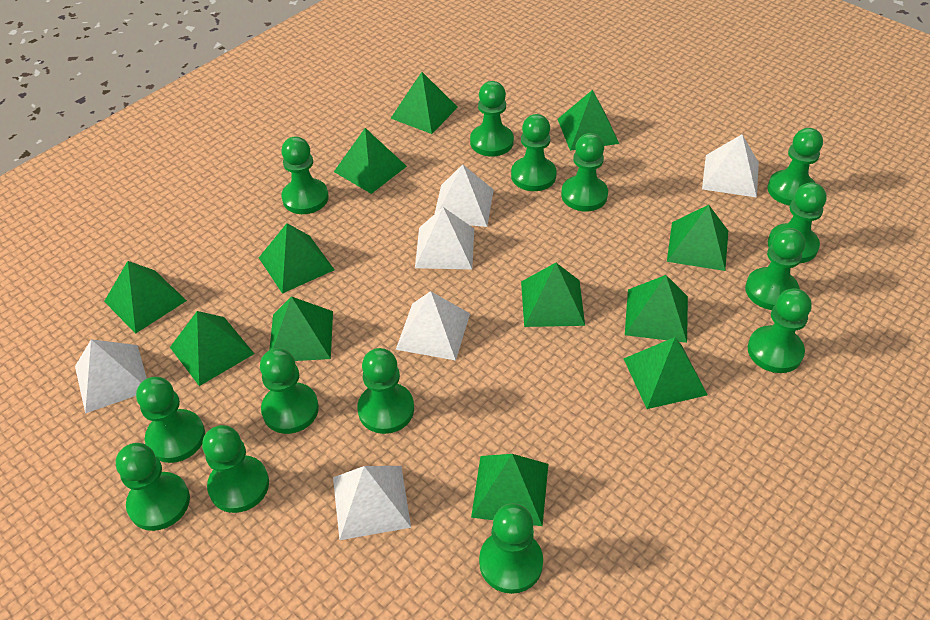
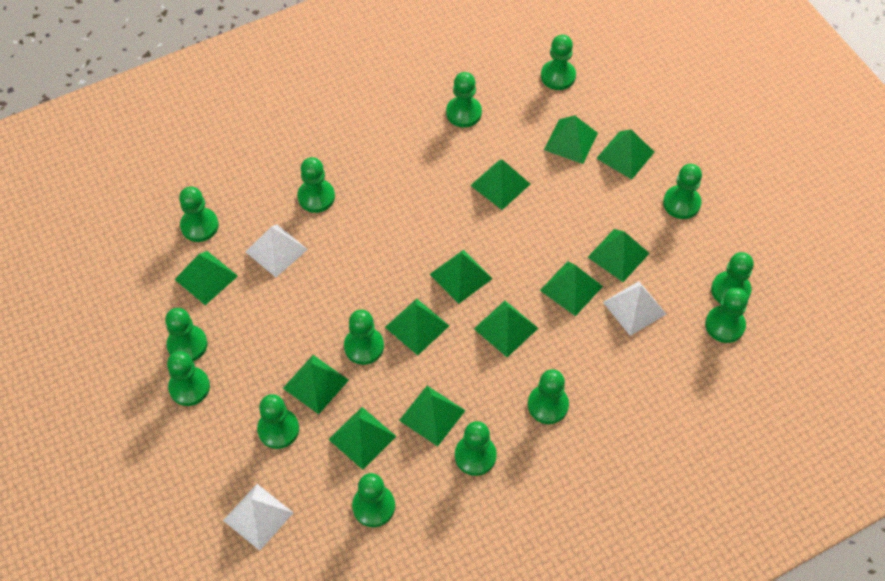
white pyramid: [75,339,147,414] [333,466,411,540] [396,291,470,361] [415,207,474,269] [435,164,494,227] [702,134,759,197] = 6 -> [223,484,293,551] [246,225,308,277] [603,281,666,336] = 3

